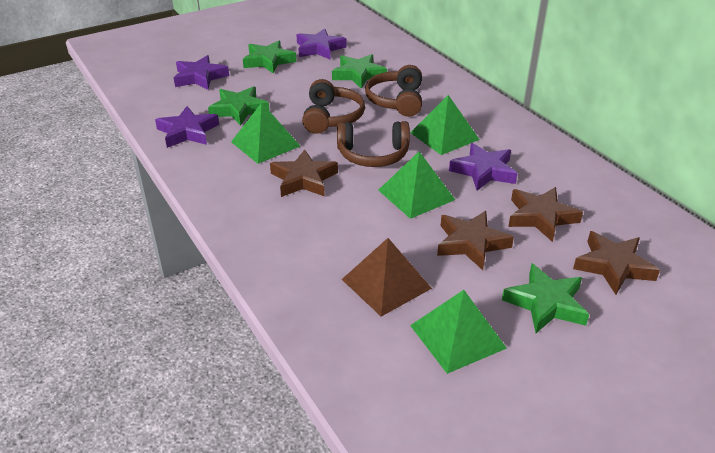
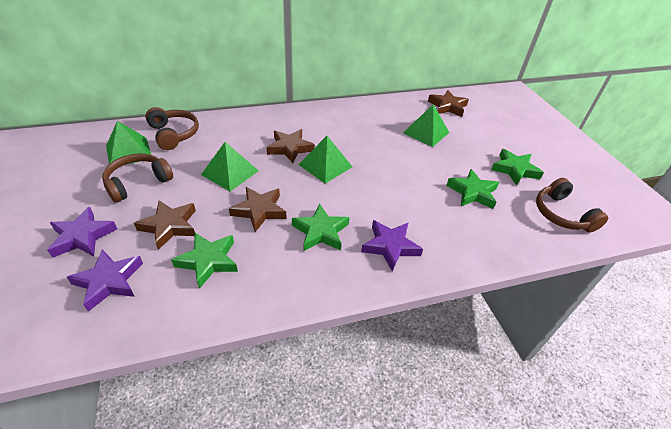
brown pyramid: [342,238,432,317] = 1 -> none = 0
purple star: [155,106,219,148] [174,55,229,90] [296,28,347,60] [449,143,518,191] = 4 -> [47,207,117,258] [67,249,143,312] [361,220,423,271] = 3

